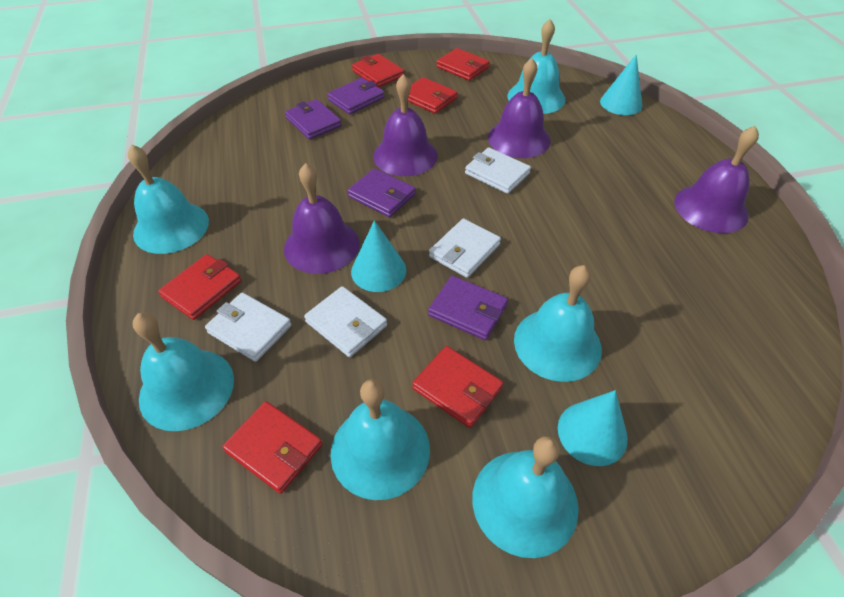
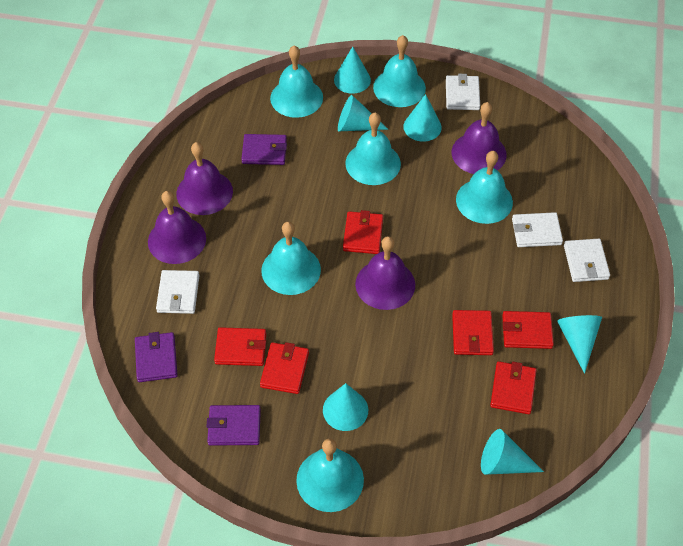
purple wallet: [285,99,342,139] [327,78,385,114] [348,168,416,217] [428,276,508,340] = 4 -> [135,332,178,382] [206,405,261,446] [241,134,287,165] = 3
turquoise cone: [351,221,406,292] [558,390,628,466] [600,54,642,115] = 3 -> [323,383,368,431] [334,47,371,94] [338,95,388,131] [403,94,442,141] [481,429,544,475] [557,315,602,374] = 6

